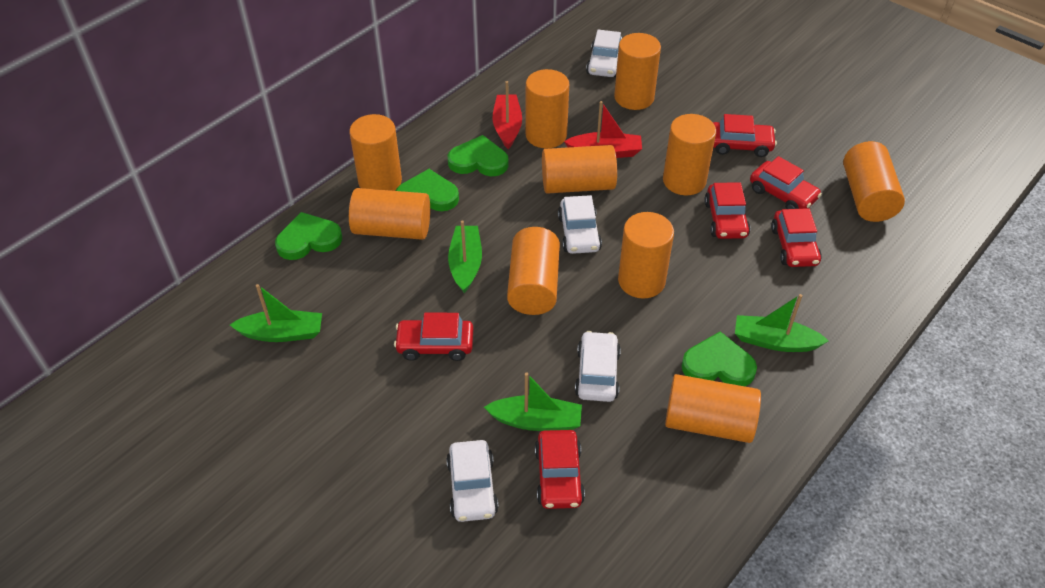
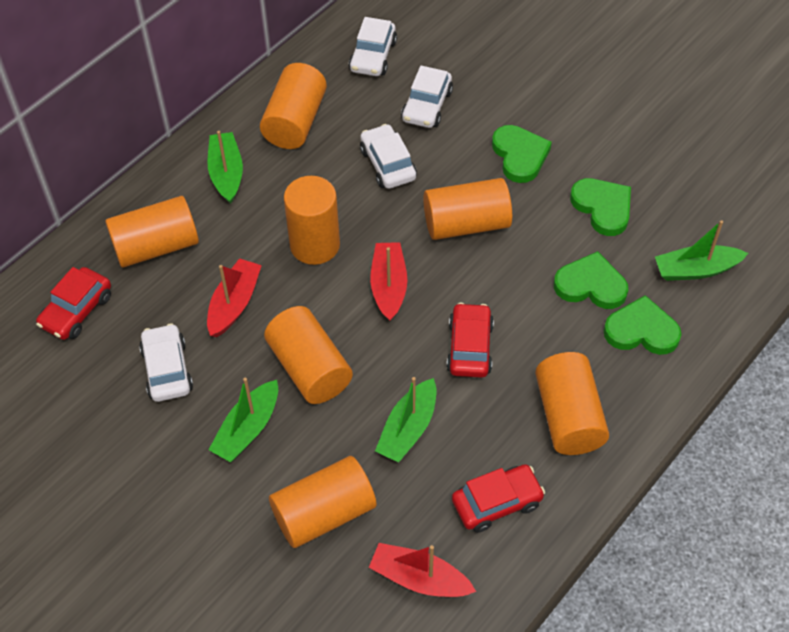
orange cylinder: [349,114,402,191] [349,188,430,240] [507,227,560,315] [525,69,569,149] [542,145,617,194] [614,33,661,110] [618,212,674,298] [663,114,716,195] [665,374,761,443] [843,141,905,222] = 10 -> [105,196,199,268] [260,63,327,149] [264,306,353,404] [269,456,376,548] [284,176,340,265] [423,178,512,240] [535,352,609,455] = 7
red boat: [493,81,522,149] [564,101,642,158] = 2 -> [207,258,262,337] [369,543,476,597] [370,242,408,321] = 3
red car: [394,312,473,361] [535,430,585,509] [704,182,750,239] [713,114,777,157] [750,156,822,209] [771,208,822,267] = 6 -> [36,267,111,340] [447,303,494,378] [452,464,545,533] = 3

